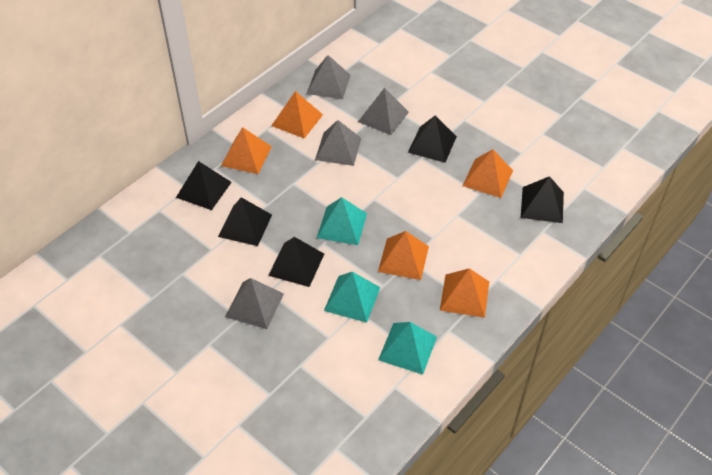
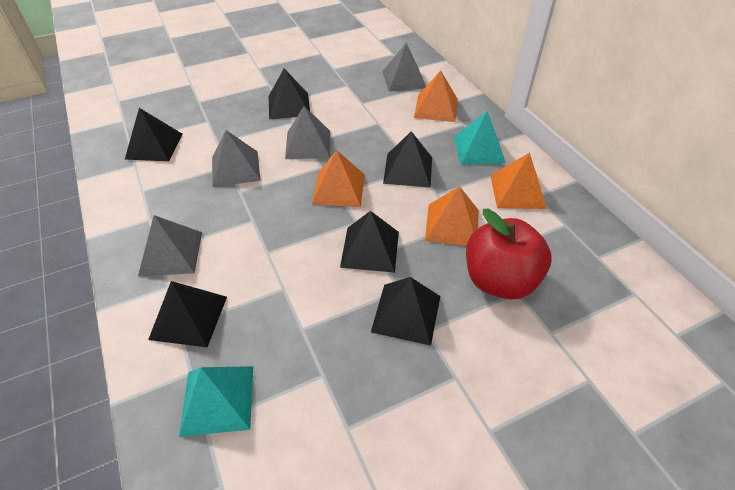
black pyramid: [176,161,232,210] [218,197,272,246] [268,237,324,287] [408,115,457,163] [521,176,564,223] = 5 -> [125,108,182,161] [148,281,227,347] [269,68,310,119] [340,211,399,273] [371,277,440,346] [383,131,432,188] = 6
orange pyramid: [221,127,272,174] [271,91,323,139] [378,231,429,280] [440,268,489,318] [462,149,513,198] = 5 -> [312,150,365,207] [414,71,458,122] [425,186,478,246] [490,153,547,209] = 4
red apple: none = 0 -> [466,209,551,299] = 1
turquoise pyramid: [317,197,367,245] [324,272,381,323] [378,322,437,375] = 3 -> [179,366,253,437] [454,111,506,164] = 2

